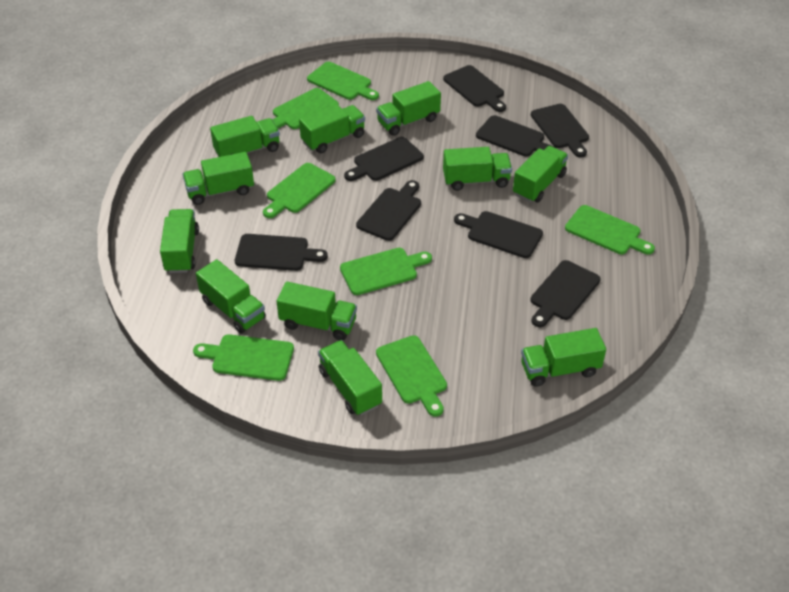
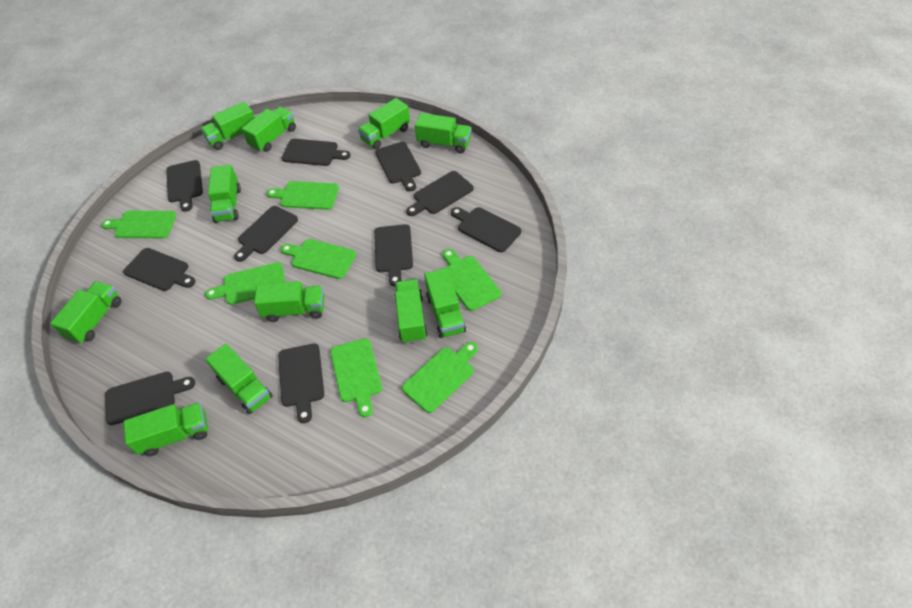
black cutting board: [235,234,328,271] [344,137,424,181] [356,180,421,241] [443,65,506,112] [454,211,543,258] [476,115,555,157] [530,260,601,327] [531,104,589,157] = 8 -> [105,372,195,425] [123,248,195,291] [166,160,203,212] [234,206,298,262] [278,343,324,423] [282,139,351,166] [374,224,413,286] [375,142,421,191] [406,171,474,216] [451,207,521,252] = 10

